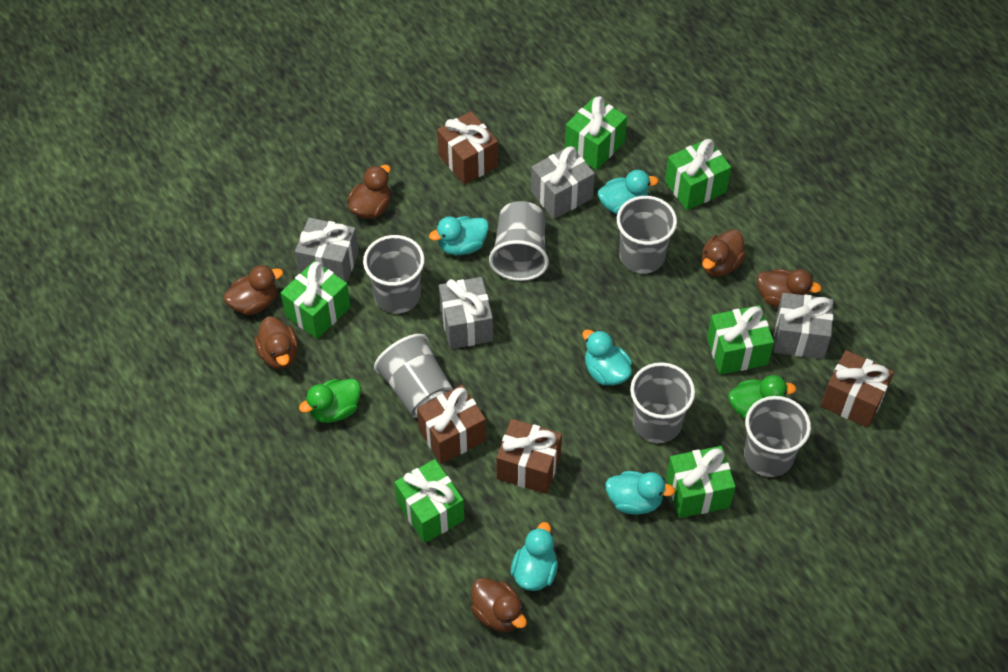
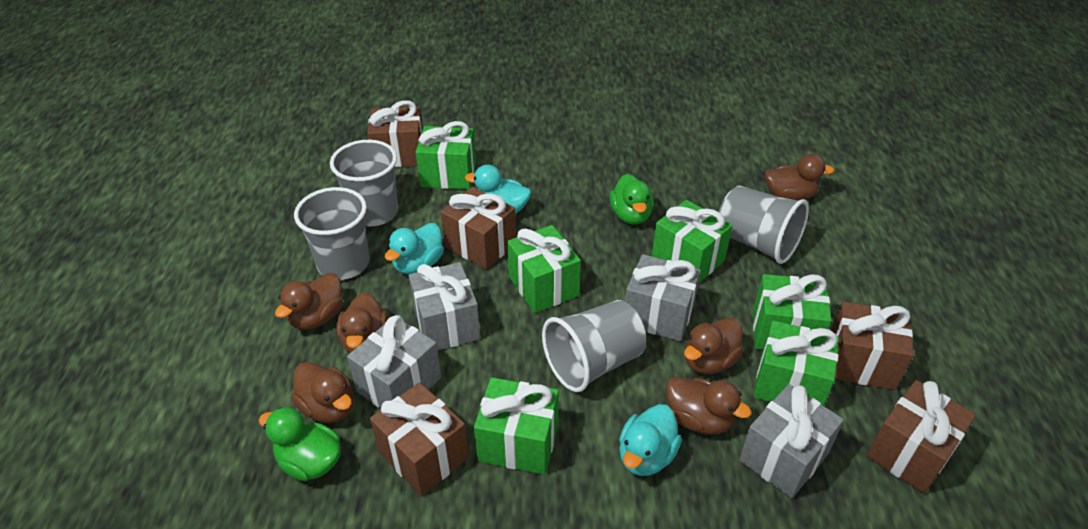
brown gift: [417,385,486,464] [437,111,498,185] [496,419,562,494] [821,350,894,428] = 4 -> [367,100,423,167] [370,382,469,496] [441,187,516,269] [831,301,914,390] [866,380,976,493] = 5
grey cup: [363,235,425,314] [374,334,453,418] [489,201,549,281] [617,196,677,274] [630,362,695,443] [744,396,811,477] = 6 -> [294,187,370,280] [330,140,398,226] [542,300,646,392] [719,185,809,264] = 4
turquoise duck: [429,216,489,255] [511,522,558,591] [582,329,632,385] [598,170,659,214] [605,471,675,515] = 5 -> [385,223,444,274] [465,164,531,214] [619,404,682,476] = 3

